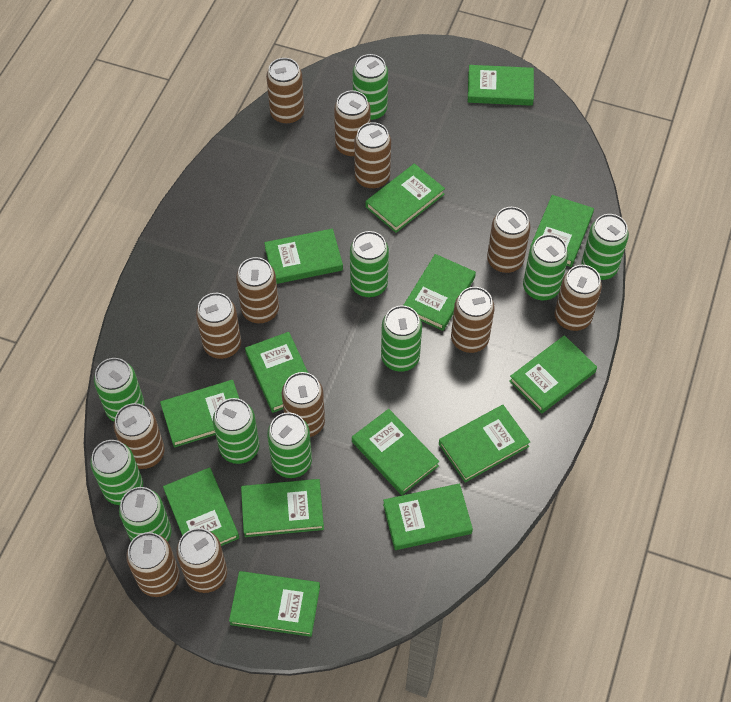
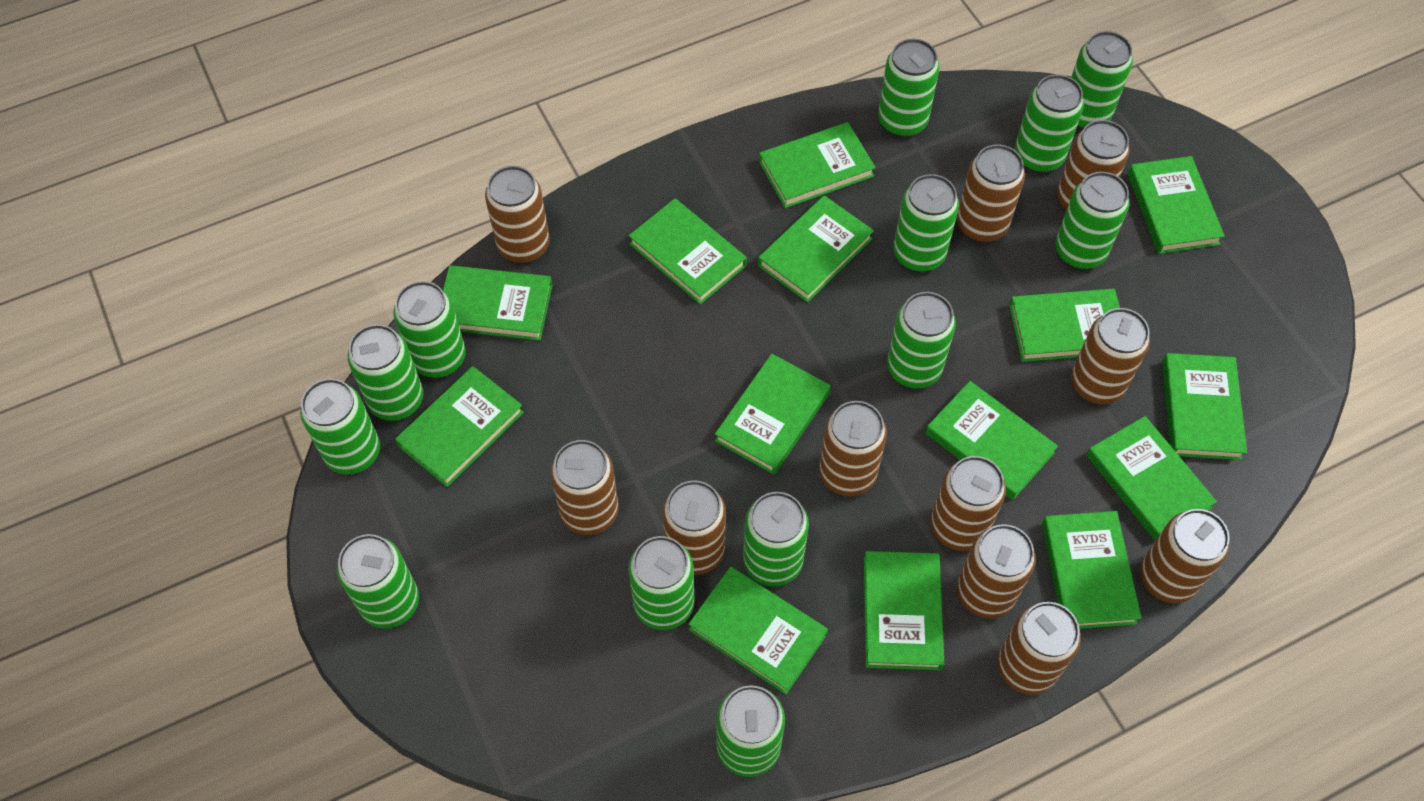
brown can: [114,403,165,469] [126,532,180,597] [176,528,227,593] [196,293,241,359] [236,257,279,324] [266,58,304,125] [282,372,325,437] [334,90,371,157] [354,122,391,189] [451,287,495,353] [487,207,531,273] [555,265,602,331] = 12 -> [485,166,549,264] [551,440,618,535] [662,480,726,575] [819,401,887,497] [930,456,1006,551] [957,145,1025,243] [957,524,1036,619] [997,602,1081,695] [1057,120,1130,211] [1071,308,1150,405] [1140,509,1230,603] = 11
green can: [90,440,143,505] [94,358,145,422] [119,487,172,541] [213,398,259,464] [267,412,312,478] [350,231,389,298] [352,54,388,121] [381,306,422,372] [523,234,569,301] [581,214,629,280] = 10 -> [300,378,380,475] [337,534,419,629] [348,324,423,421] [394,281,466,378] [628,536,694,630] [716,685,785,777] [743,492,809,587] [878,39,940,137] [887,292,956,388] [893,174,959,272] [1015,74,1084,173] [1055,172,1130,269] [1071,31,1133,129] = 13

